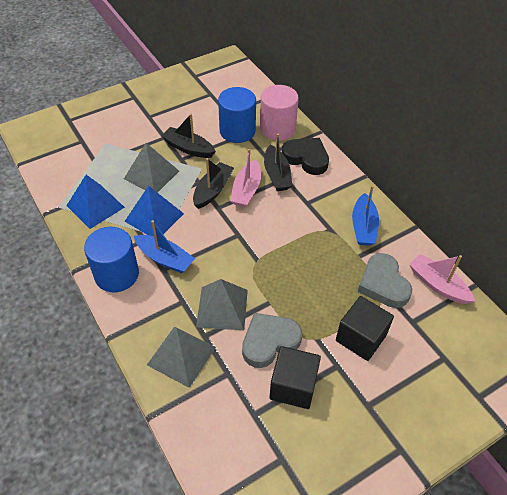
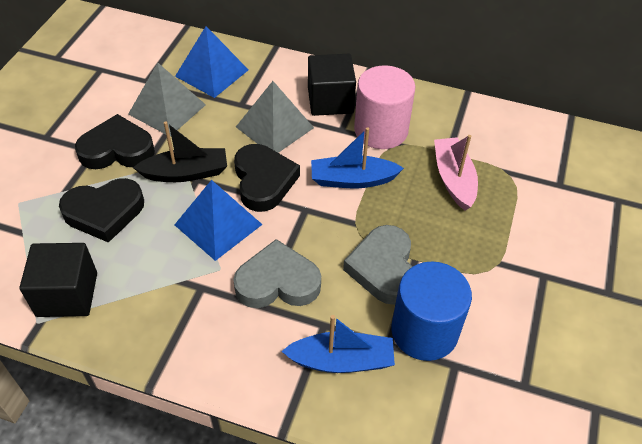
black boat: [161,114,216,158] [193,158,234,209] [264,134,292,191] = 3 -> [133,121,227,182] = 1
black heart: [282,138,329,175] = 1 -> [59,178,144,243] [75,114,155,169] [234,144,300,212] = 3
blue cylinder: [84,227,139,292] [218,87,256,143] = 2 -> [391,262,472,361] = 1
grey pyramid: [124,143,179,193] [147,326,216,388] [196,279,248,330] = 3 -> [128,63,206,136] [236,81,314,153] = 2
pink boat: [230,149,261,207] [409,254,475,304] = 2 -> [434,135,478,211] = 1

